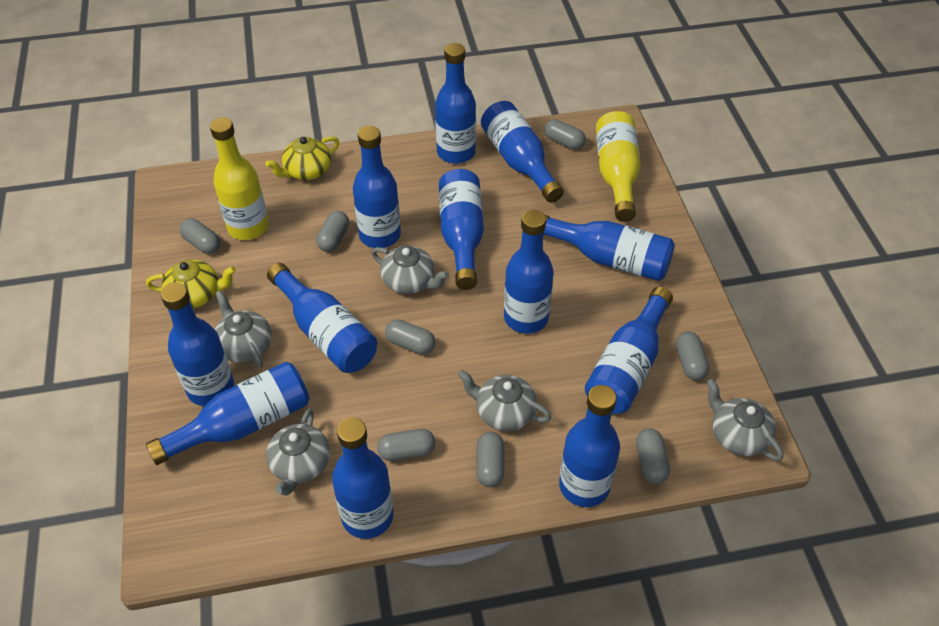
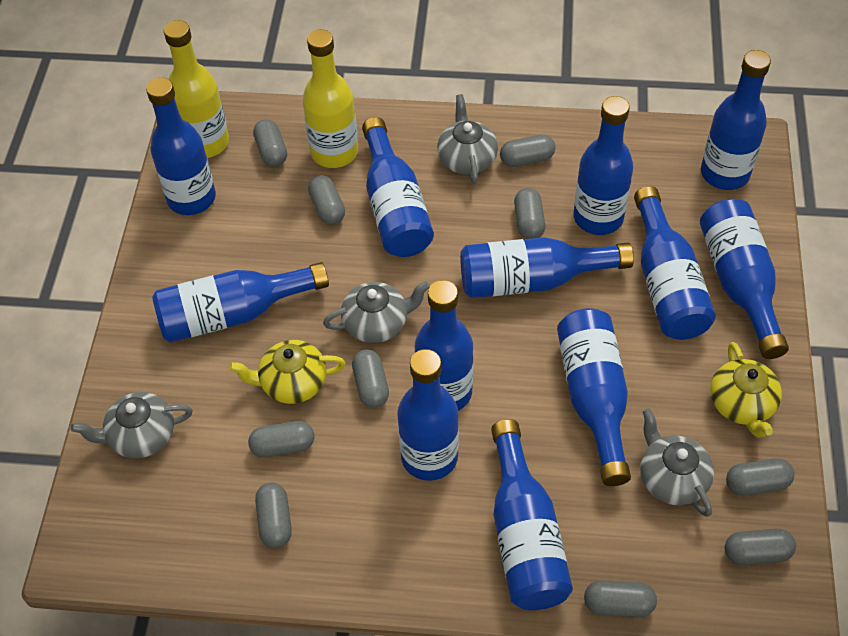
grey capsule: [179,218,220,254] [316,211,349,252] [377,429,435,461] [385,319,435,354] [476,432,504,487] [544,119,586,150] [636,429,670,484] [676,332,710,381] = 8 -> [248,421,314,457] [253,119,287,167] [255,483,292,548] [308,175,345,225] [352,349,389,408] [500,134,556,167] [514,188,545,239] [584,580,657,617] [725,529,796,565] [726,458,795,496] = 10
grey teapot: [215,290,272,368] [266,408,330,495] [371,246,449,294] [458,370,552,431] [707,379,783,461] = 5 -> [71,392,193,458] [323,281,430,343] [437,94,498,184] [640,408,714,517] = 4

